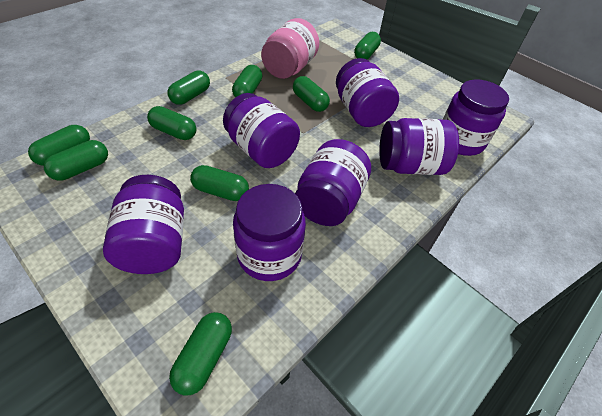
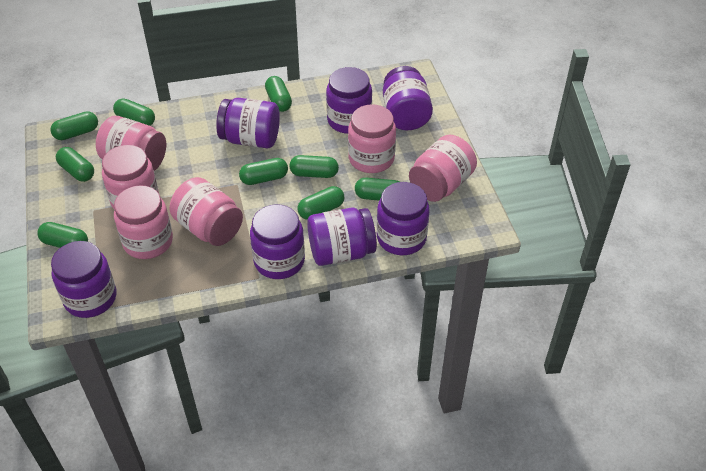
pink jar: [261,18,319,79] = 1 -> [96,116,166,171] [102,145,159,210] [114,185,173,259] [170,177,243,246] [348,104,396,173] [409,135,477,202] = 6

